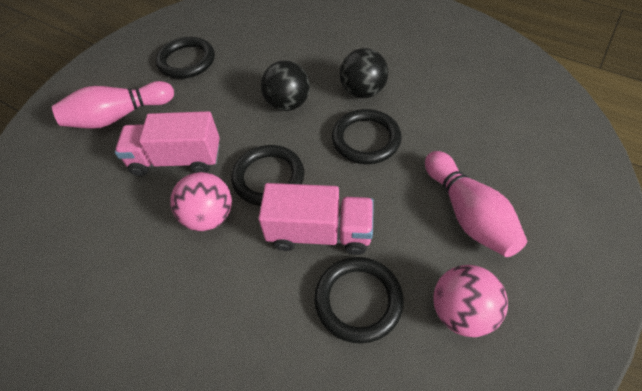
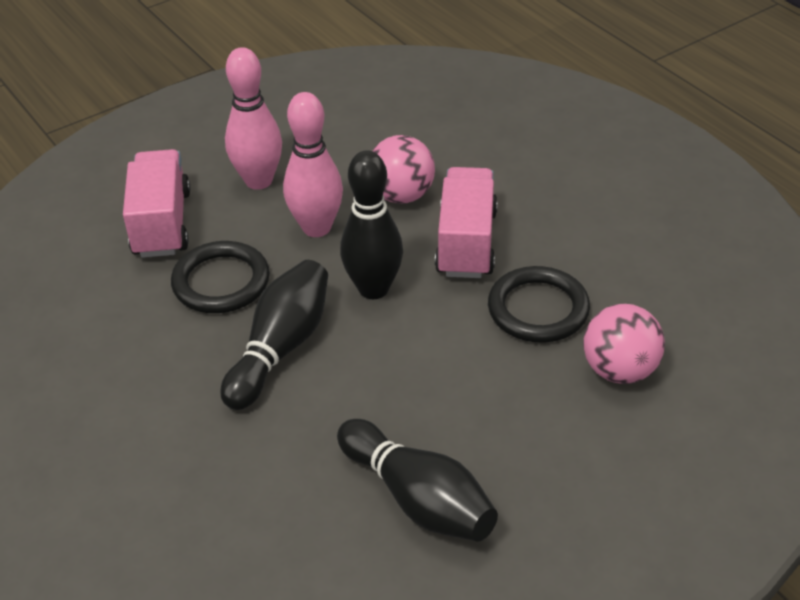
black ball: [261,61,310,111] [340,48,388,98] = 2 -> none = 0
black bowling pin: none = 0 -> [220,260,328,410] [337,419,498,542] [340,150,403,299] = 3
black ring: [156,37,215,79] [231,145,304,206] [314,257,404,343] [332,109,402,164] = 4 -> [171,241,270,313] [488,266,590,343] = 2

